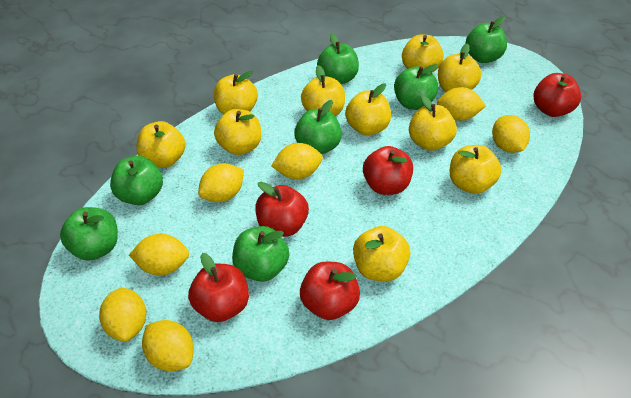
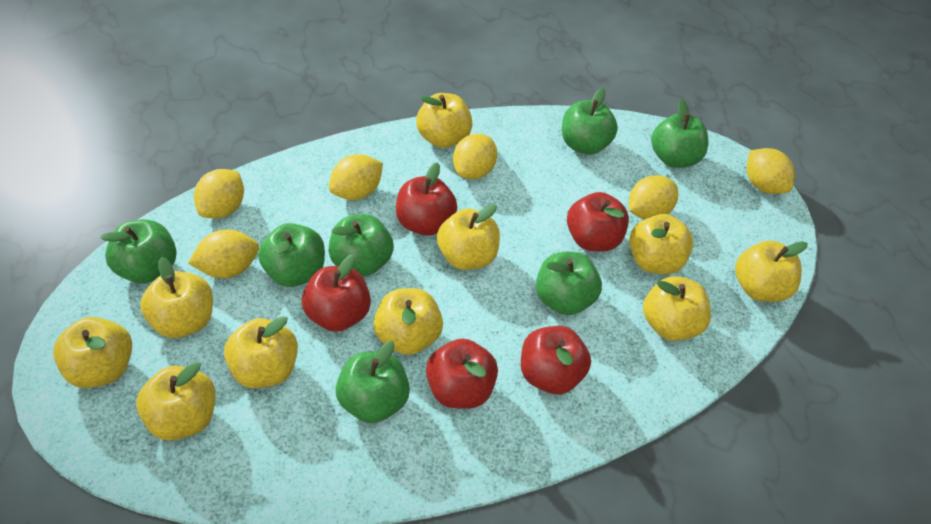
yellow lemon: [99,287,146,342] [129,233,189,276] [142,320,194,371] [198,163,244,202] [271,143,323,179] [437,87,486,121] [492,115,530,153] = 7 -> [188,229,259,278] [194,169,244,218] [329,154,383,200] [453,133,497,179] [629,175,678,220] [747,148,795,194] = 6

